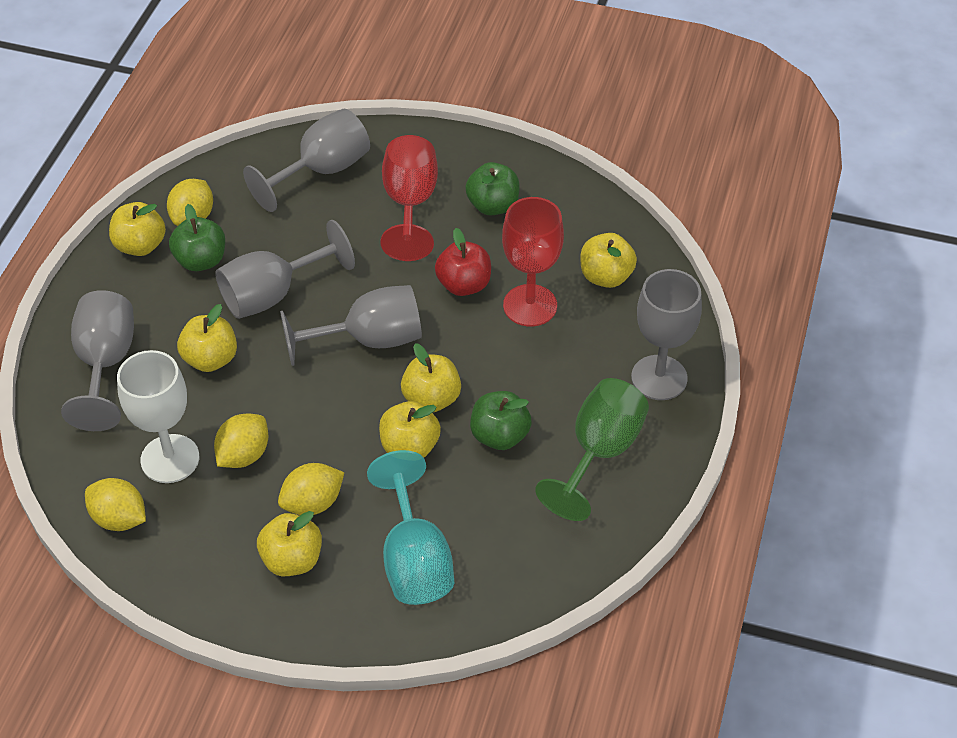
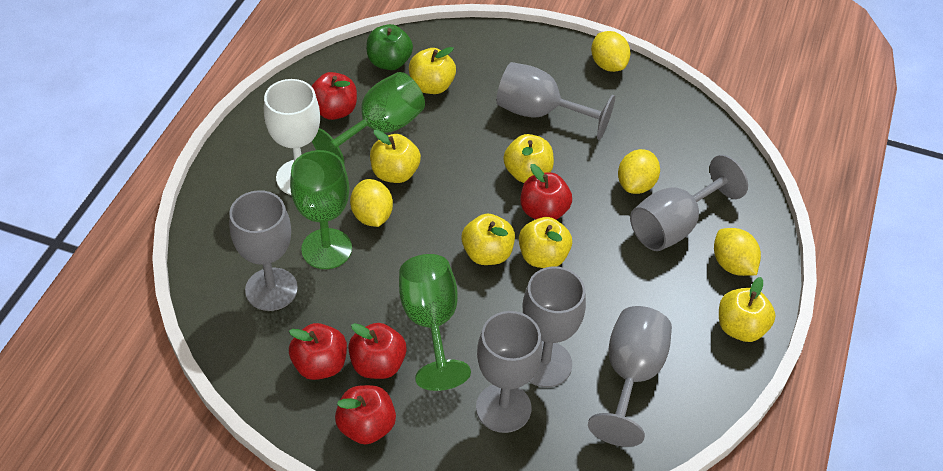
green apple: [169,204,225,271] [465,162,520,216] [470,391,532,450] = 3 -> [366,24,413,70] = 1
green goblet: [535,378,649,521] = 1 -> [290,150,352,269] [312,72,425,163] [399,254,471,391] = 3
grey goblet: [61,290,134,431] [215,220,355,319] [243,109,370,212] [280,285,422,366] [631,269,702,400] = 5 -> [229,190,298,311] [476,311,542,433] [496,62,615,140] [523,266,586,387] [588,306,672,447] [630,155,748,251] = 6
red apple: [435,228,491,296] = 1 -> [289,323,347,380] [312,72,357,120] [335,385,396,444] [348,323,407,379] [521,164,572,220] = 5
red goblet: [380,135,438,261] [502,197,564,327] = 2 -> none = 0
turquoise goblet: [367,450,454,605] = 1 -> none = 0

